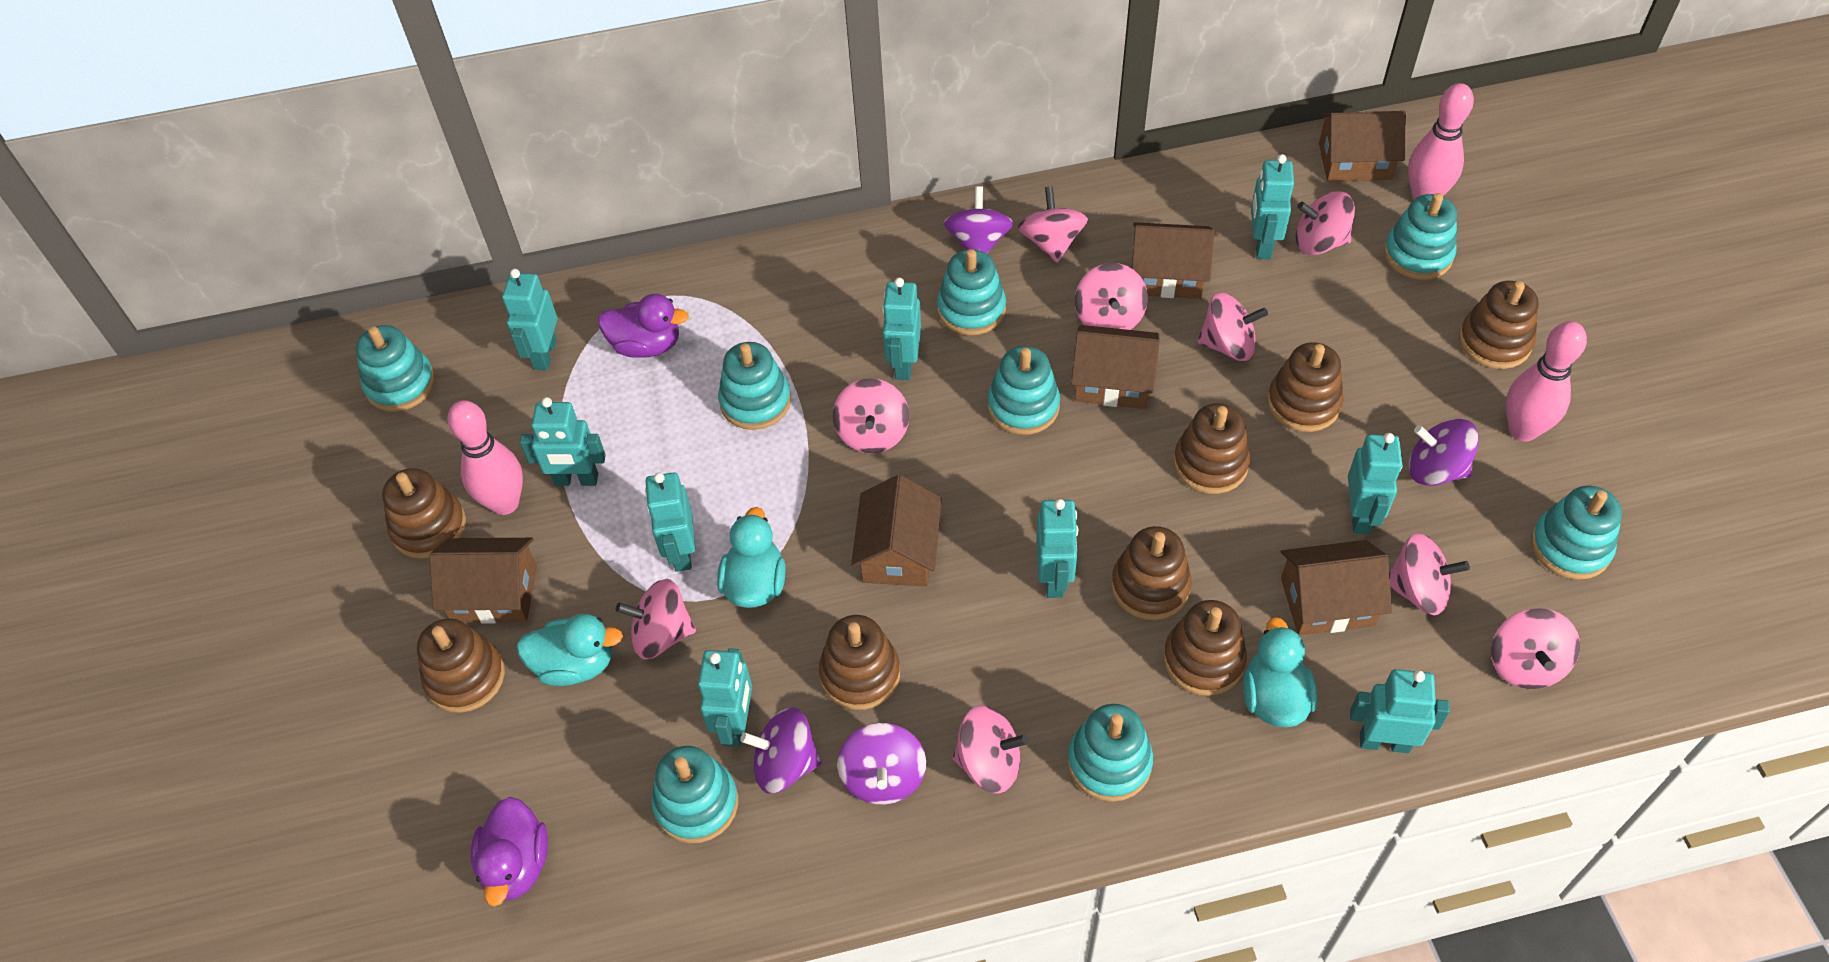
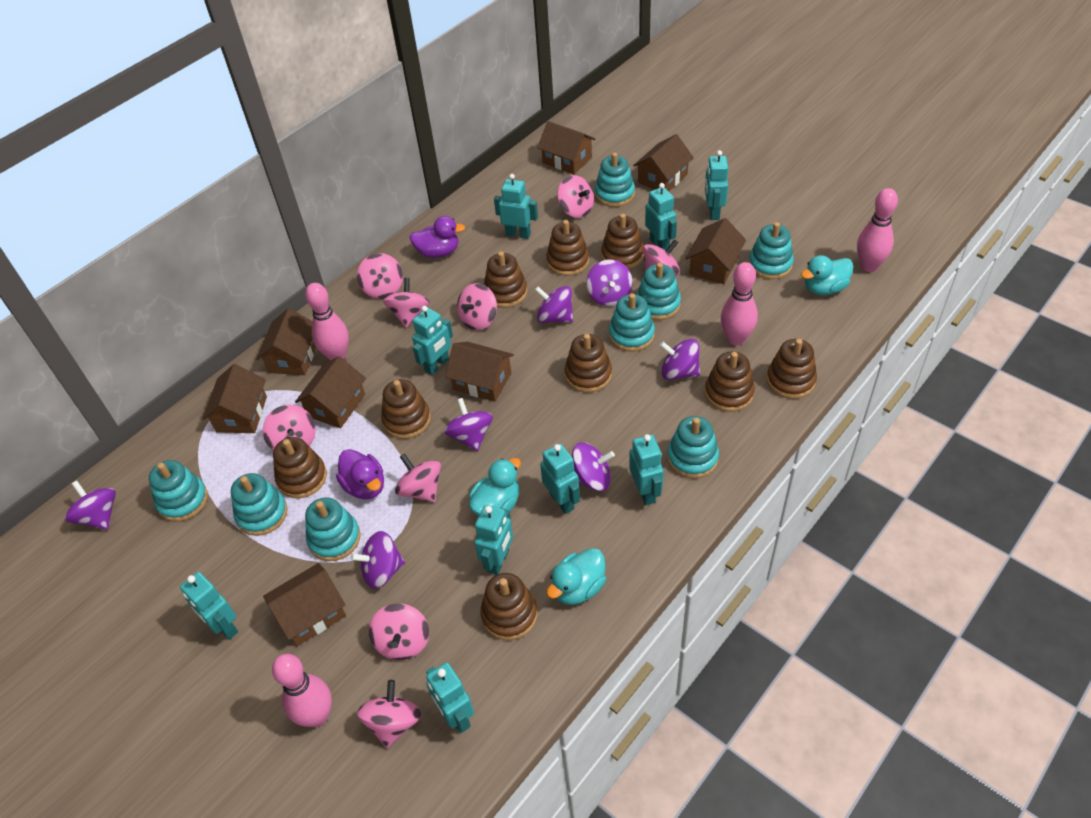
brown house: [429,538,537,624] [851,475,942,587] [1071,325,1160,409] [1132,222,1214,299] [1281,540,1392,636] [1319,111,1406,182] = 6 -> [202,364,267,433] [256,308,316,375] [263,563,346,646] [295,356,366,428] [445,342,514,402] [537,121,596,174] [633,134,694,191] [685,218,746,284] = 8
brown stacking toy: [382,468,466,559] [417,618,505,713] [819,615,900,710] [1111,526,1192,620] [1164,600,1247,696] [1173,403,1250,494] [1267,342,1344,432] [1459,281,1539,369] = 8 -> [273,437,327,498] [381,379,431,439] [480,573,538,640] [484,251,527,308] [546,220,589,276] [565,334,612,393] [601,213,644,269] [705,352,755,412] [767,339,817,399] = 9
pink bowling pin: [448,400,523,515] [1408,83,1474,200] [1506,321,1587,442] = 3 -> [272,654,332,727] [305,283,349,361] [721,262,758,346] [857,188,898,272] = 4
purple spinning top: [740,708,822,794] [837,723,926,805] [944,186,1014,253] [1409,419,1479,486] = 4 -> [65,481,116,530] [350,531,405,589] [444,398,493,451] [535,286,573,323] [572,442,615,491] [587,259,633,306] [660,339,700,380] = 7

